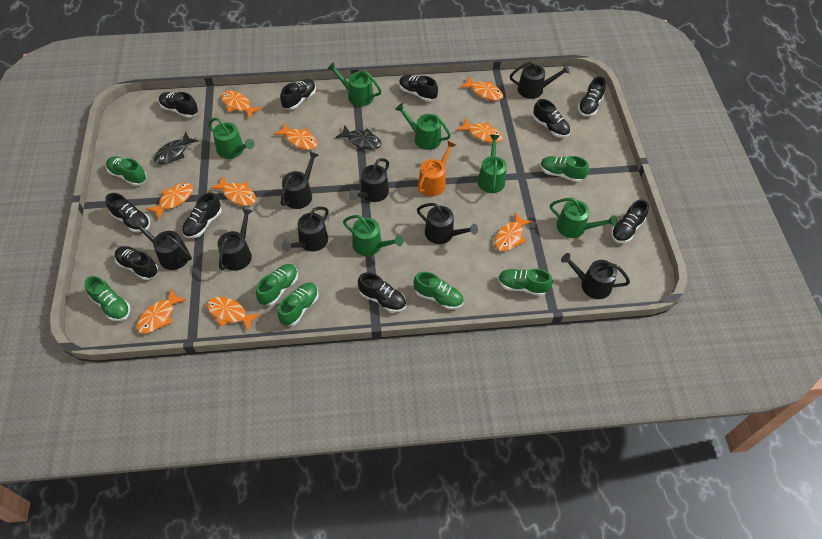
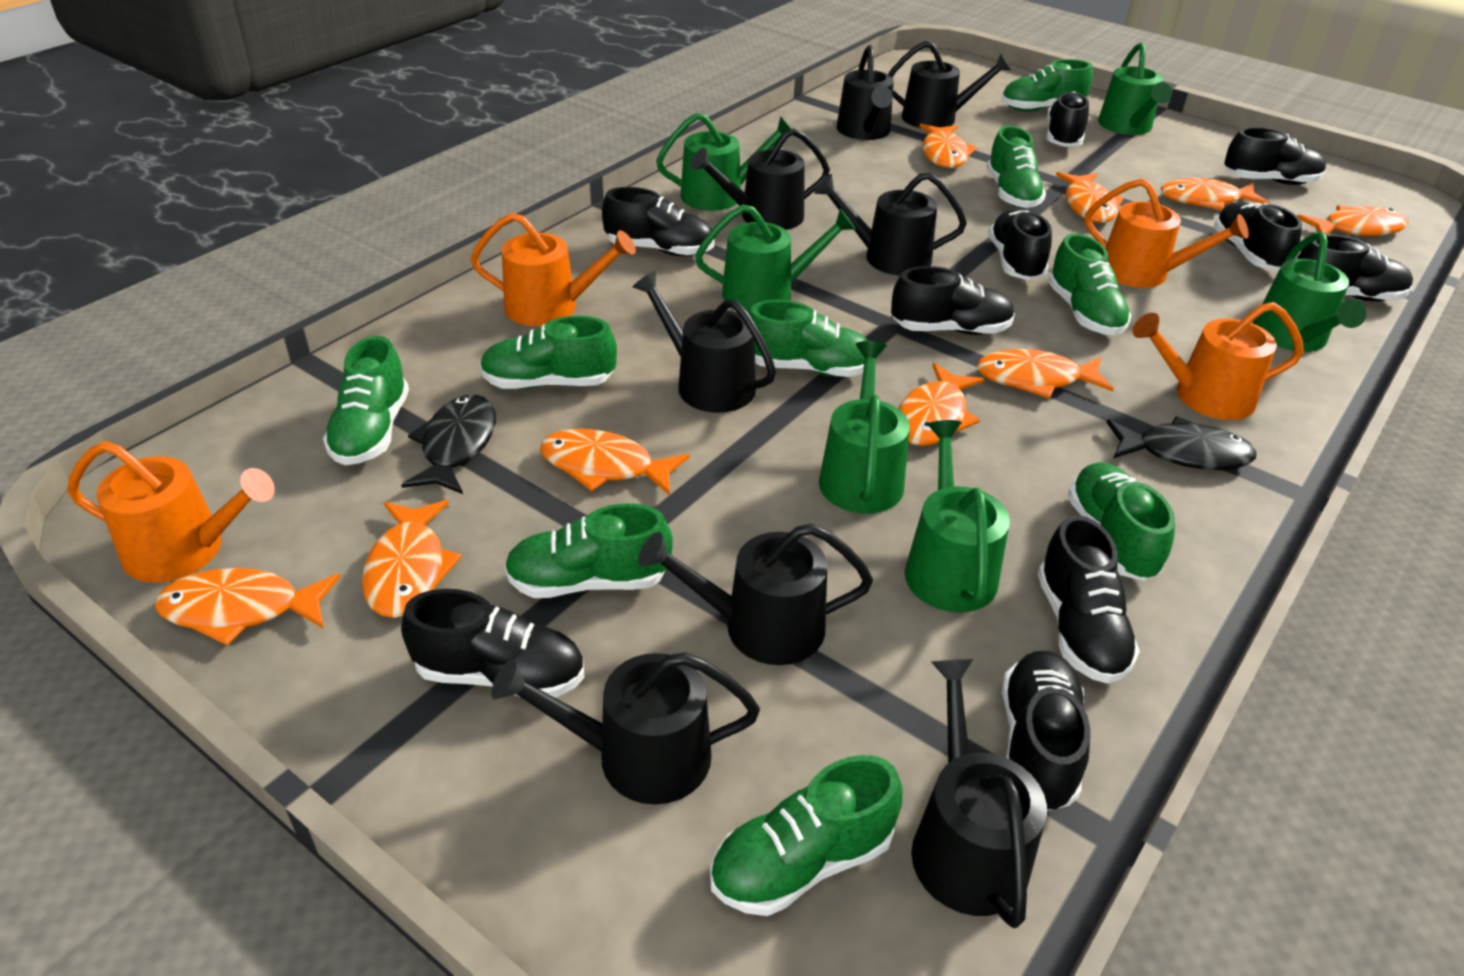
green shoe: [84,276,130,321] [106,156,147,186] [256,264,298,306] [278,283,319,326] [413,272,464,310] [498,269,553,296] [540,156,589,182] = 7 -> [323,336,409,465] [480,316,617,389] [504,504,673,598] [710,755,903,916] [749,300,868,377] [987,126,1046,208] [1001,59,1093,112] [1048,233,1132,336] [1068,462,1175,581] = 9
orange watering can: [418,140,456,196] = 1 -> [67,441,275,583] [470,213,636,326] [1085,178,1249,288] [1132,302,1304,420] = 4

